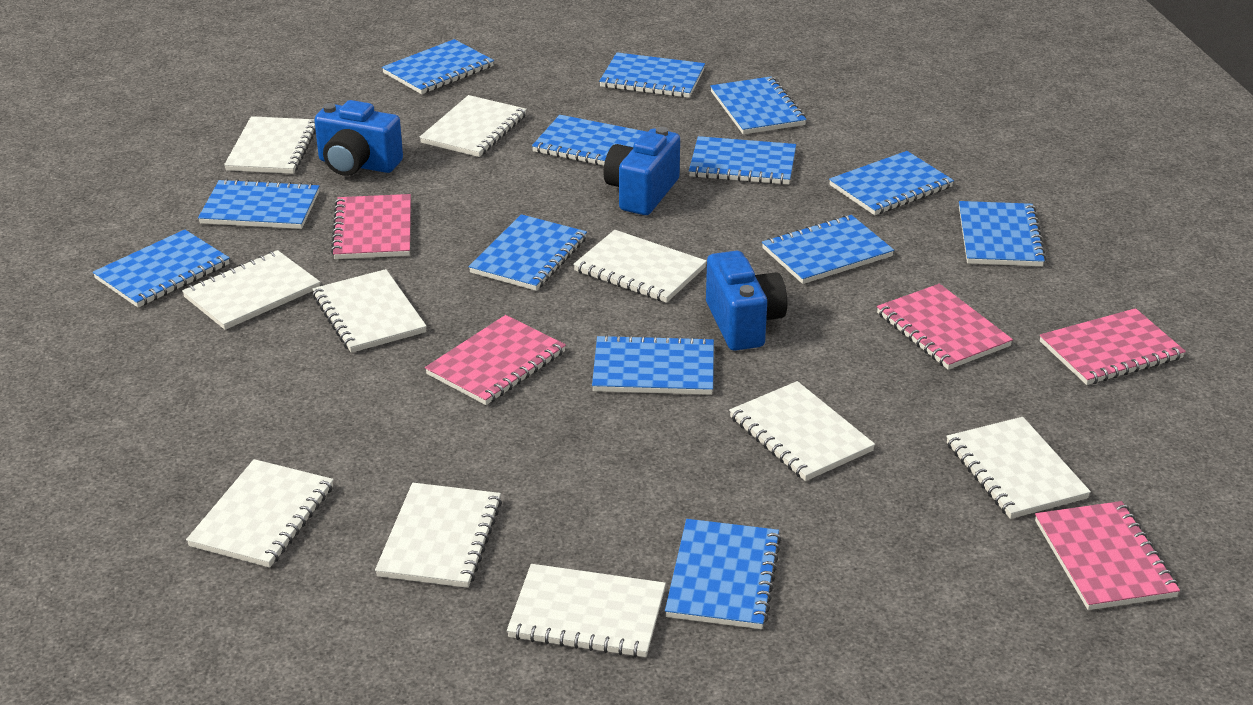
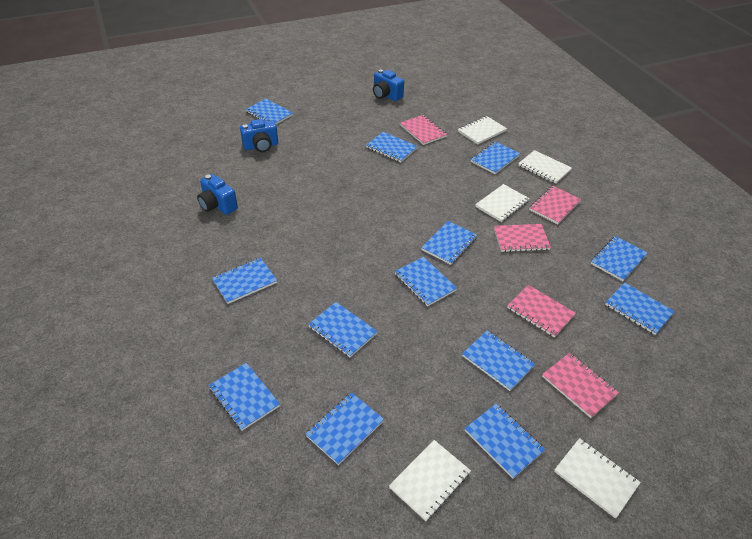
white notebook: [182,250,320,330] [186,459,334,568] [224,116,316,174] [312,269,427,353] [375,483,502,588] [419,95,527,157] [507,564,666,657] [573,230,707,303] [729,381,875,481] [946,417,1091,519] = 10 -> [389,440,471,521] [458,116,507,144] [475,184,530,222] [518,150,572,184] [554,438,641,518] = 5

